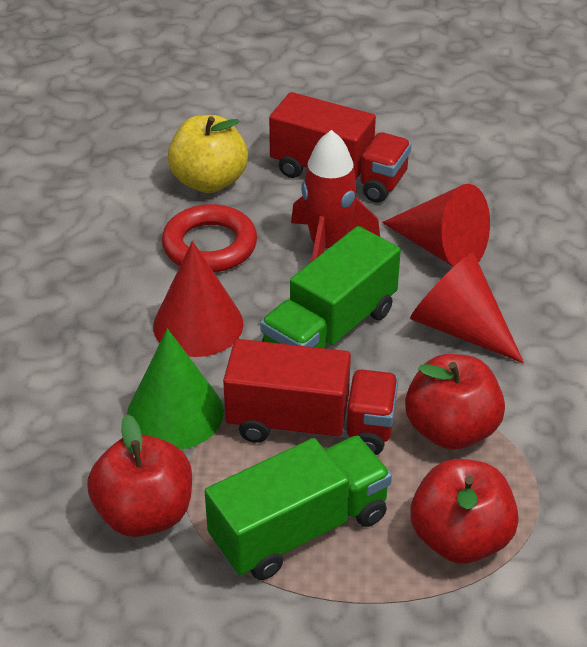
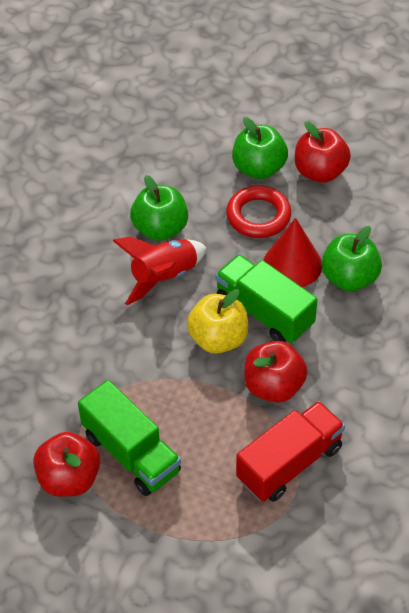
green apple: none = 0 -> [130,175,188,241] [232,117,288,179] [322,226,382,291] = 3
green cone: [127,329,224,449] = 1 -> none = 0
red cone: [153,241,244,357] [382,184,490,267] [410,252,524,363] = 3 -> [263,218,322,287] = 1
red truck: [223,339,398,455] [269,92,411,203] = 2 -> [236,401,345,502] = 1

